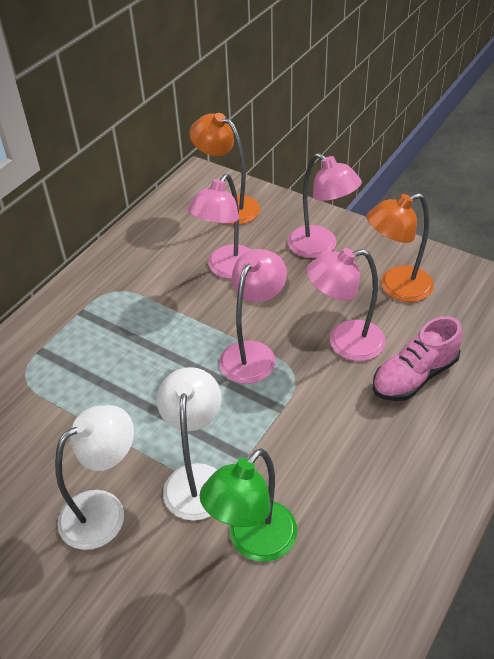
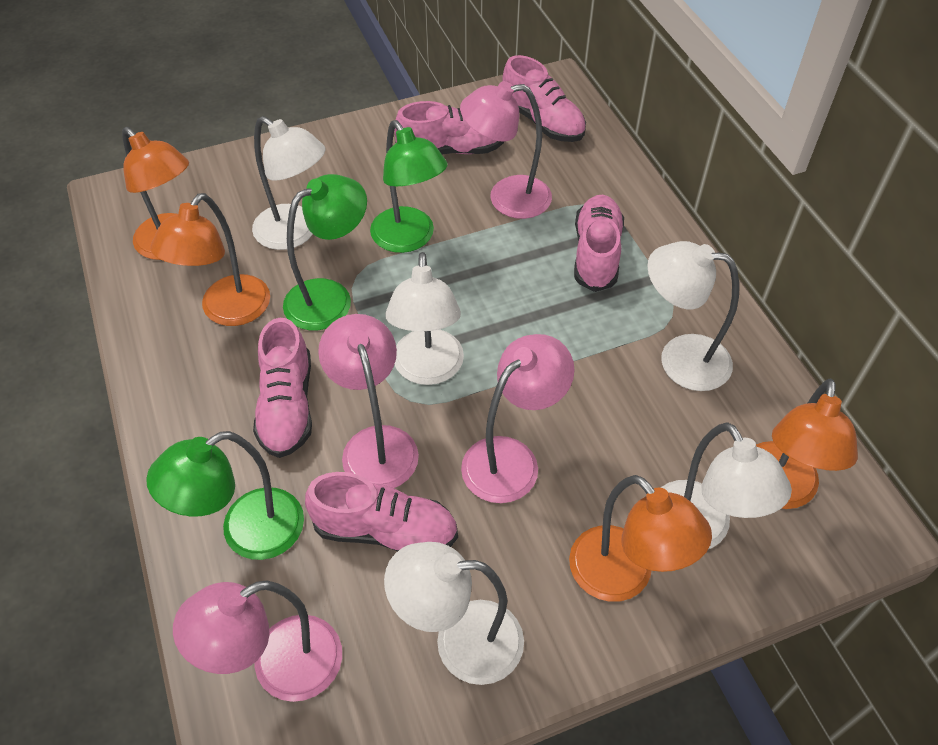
green lamp: [199,448,297,562] = 1 -> [146,431,304,560] [283,174,367,330] [370,120,448,253] = 3
orange lamp: [189,113,260,225] [367,193,434,302] = 2 -> [122,127,189,260] [150,193,270,326] [569,475,712,602] [756,379,858,509] = 4
pink shoe: [372,316,462,401] = 1 -> [253,318,312,458] [305,472,458,551] [394,101,504,154] [502,55,586,142] [574,195,624,292] = 5
white lamp: [55,405,134,550] [157,367,222,521] = 2 -> [252,116,325,250] [384,542,524,685] [385,252,464,385] [647,241,739,391] [661,423,792,549] = 5

